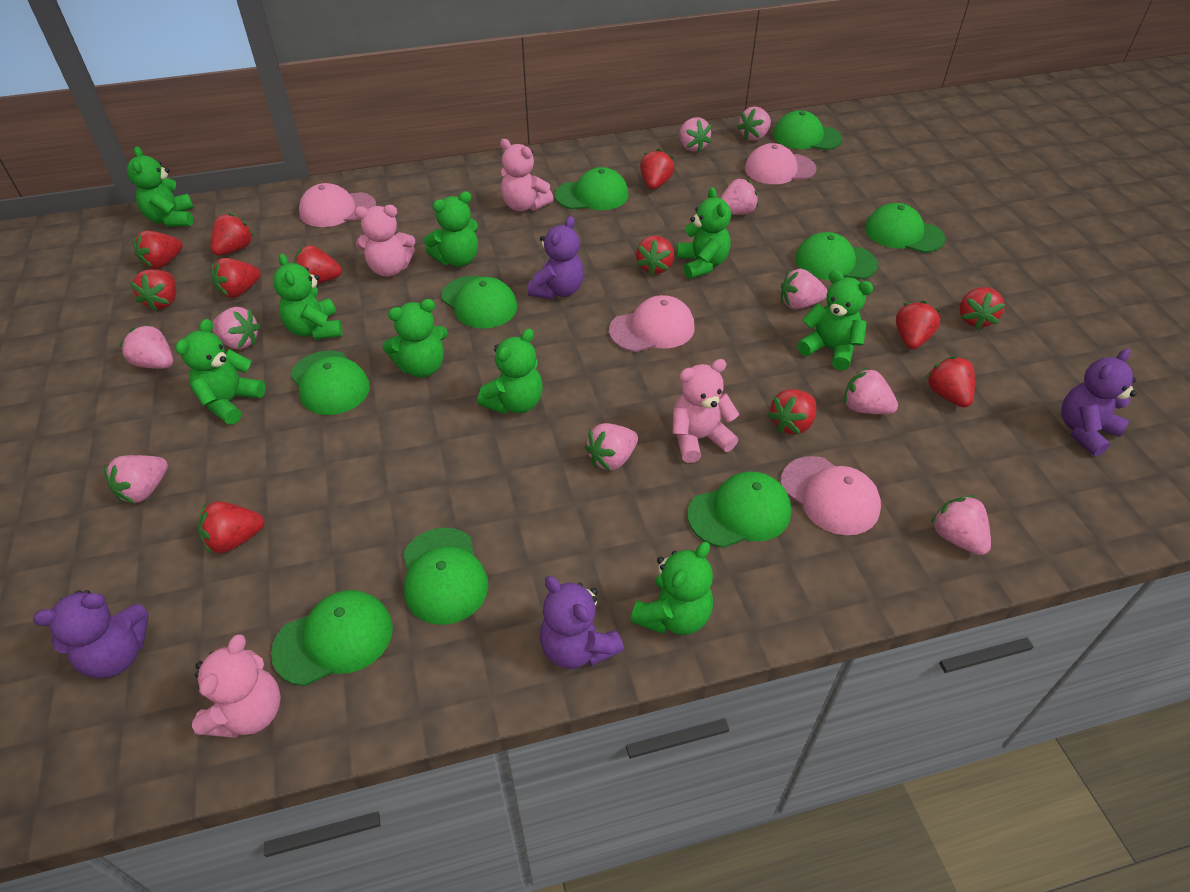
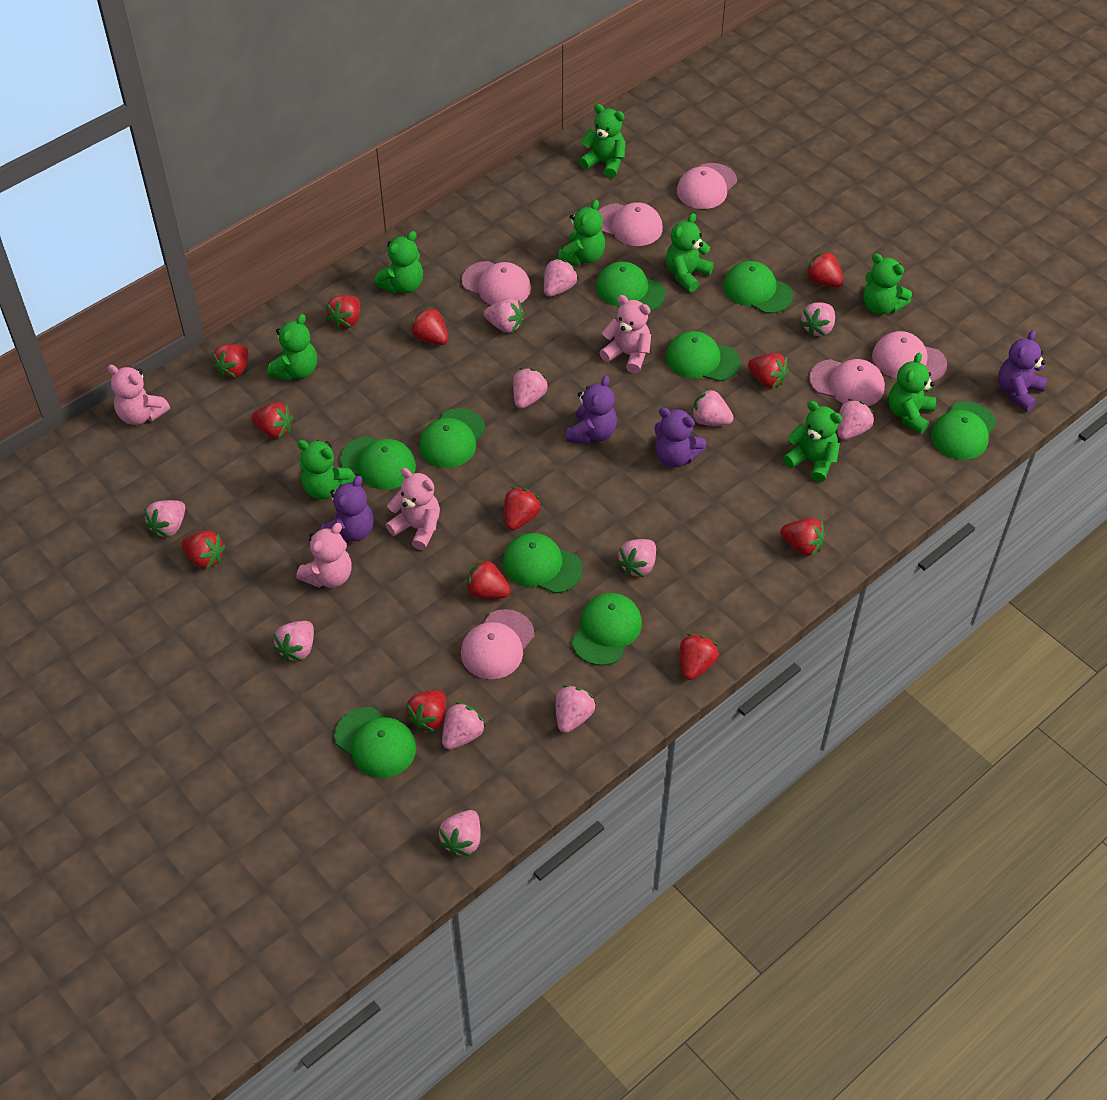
pink cap: [299,183,376,227] [609,295,695,352] [745,143,817,184] [781,456,881,535] = 4 -> [461,609,534,679] [462,261,531,305] [599,202,663,246] [677,163,737,209] [809,359,885,406] [872,331,947,382] = 6
pink strawberry: [104,455,168,503] [119,324,173,369] [212,307,261,350] [585,423,638,471] [679,117,712,153] [720,179,758,215] [737,106,771,141] [781,269,828,309] [844,368,898,414] [931,495,991,555] = 10 -> [144,500,185,537] [273,621,314,661] [438,810,481,856] [442,702,486,750] [484,298,524,333] [513,368,548,409] [544,259,578,297] [556,685,596,733] [616,539,656,577] [691,388,734,426] [800,302,835,337] [837,399,874,440] = 12

